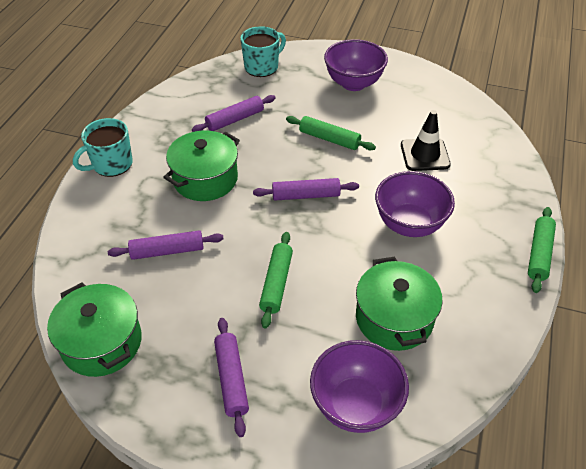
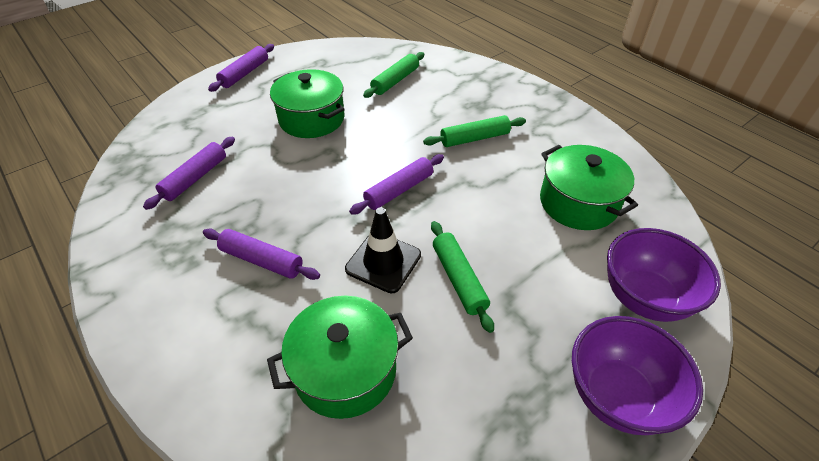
purple bowl: [310,340,409,433] [324,39,388,91] [375,171,455,237] = 3 -> [572,316,703,435] [607,228,721,322] = 2
turquoise mug: [73,118,133,177] [240,26,286,77] = 2 -> none = 0

